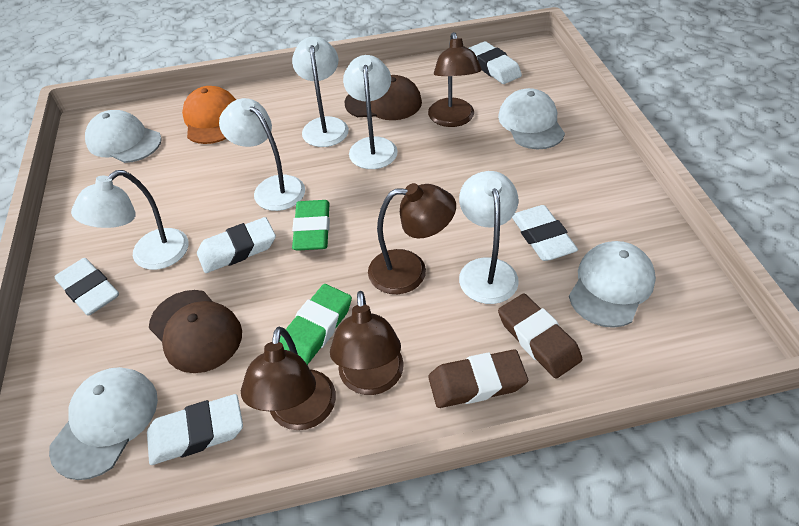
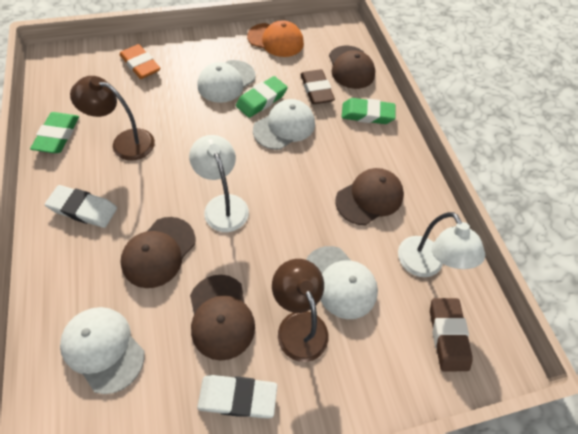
brown cap: [149,290,242,373] [344,75,422,120] = 2 -> [120,217,196,288] [190,275,255,361] [329,46,375,89] [336,168,404,225] = 4
brown lamp: [241,327,336,430] [330,291,404,395] [368,183,456,294] [428,32,482,127] = 4 -> [70,76,155,161] [272,259,329,362] = 2
green eraser: [280,284,352,365] [292,200,330,251] = 2 -> [30,112,79,153] [236,76,288,118] [342,98,396,124] = 3
orange eraser: none = 0 -> [120,44,160,79] = 1
white eraser: [55,258,119,316] [147,394,243,465] [197,217,276,273] [469,41,522,84] [512,205,578,261] = 5 -> [45,185,117,228] [197,375,277,418] = 2
white lamp: [71,170,188,270] [219,98,305,211] [292,36,349,147] [343,55,398,169] [459,171,519,304] = 5 -> [189,135,249,232] [398,212,485,277] = 2

